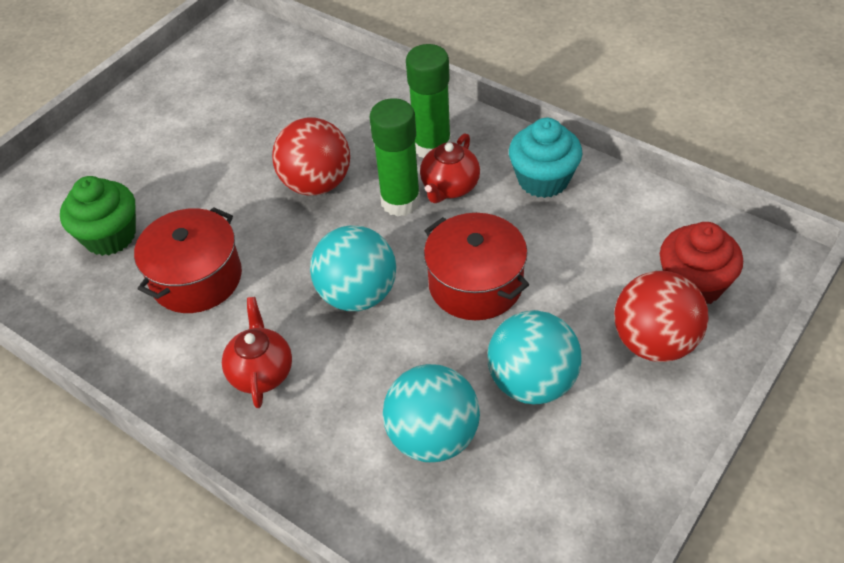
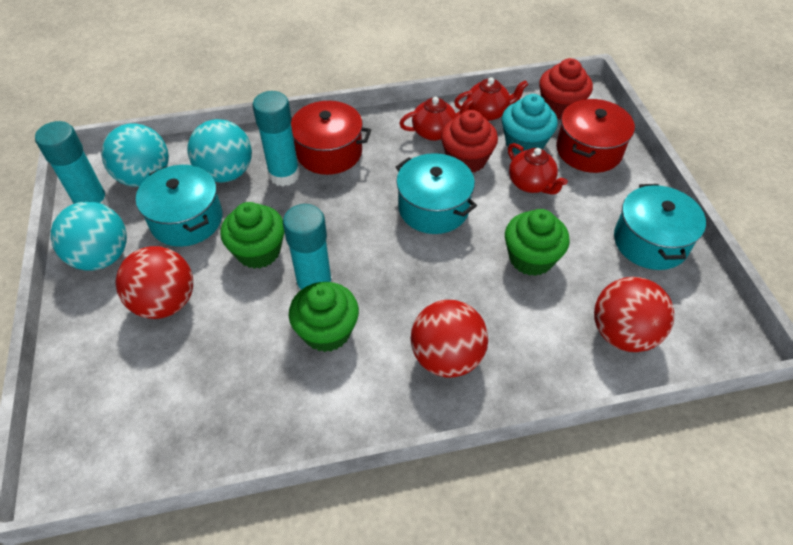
green cupcake: [60,176,136,256] = 1 -> [220,202,284,269] [289,282,359,352] [505,209,570,276] = 3
green glue stick: [370,98,420,217] [406,44,451,158] = 2 -> none = 0
red ball: [272,117,350,195] [614,271,709,362] = 2 -> [116,246,193,319] [411,300,488,378] [594,277,674,352] = 3
red cupcake: [660,222,743,304] = 1 -> [441,110,498,172] [539,58,593,120] = 2
red teapot: [222,297,292,408] [420,133,480,203] = 2 -> [399,97,474,141] [454,77,528,121] [508,143,568,195] = 3
turquoise glue stick: none = 0 -> [35,121,110,207] [253,91,300,186] [283,204,333,291] = 3
turquoise pot: none = 0 -> [136,165,222,247] [396,153,477,234] [614,184,706,270] = 3

